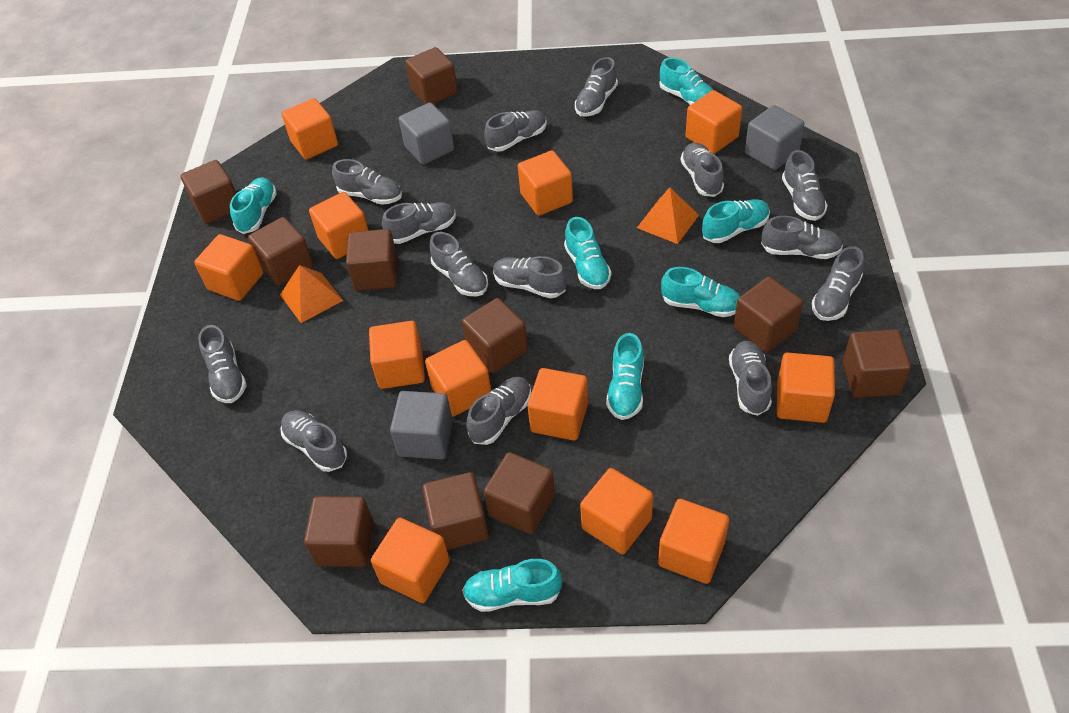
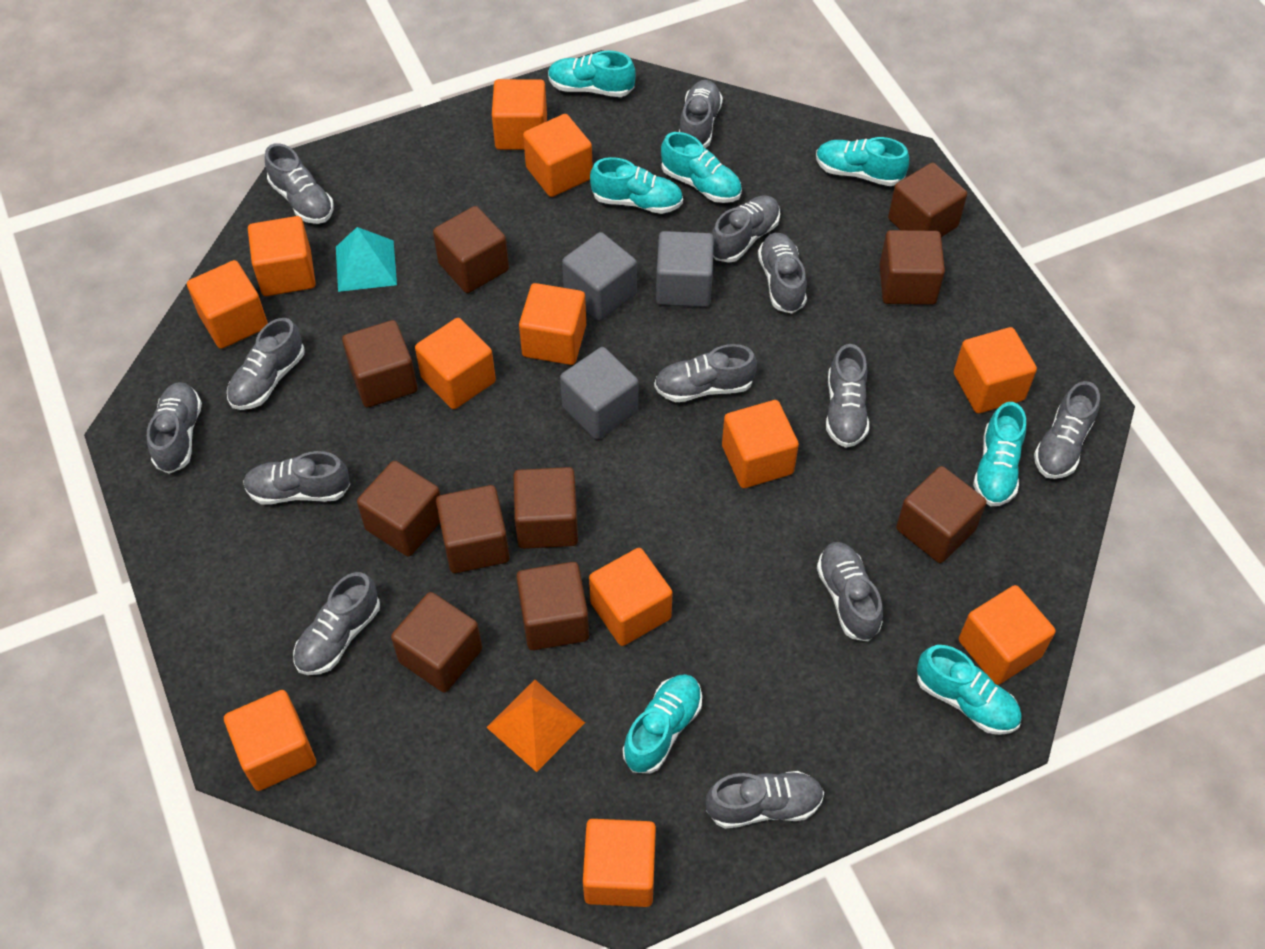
grey shoe: [198,325,247,403] [280,410,347,472] [332,159,402,205] [382,202,456,244] [429,232,488,297] [466,377,531,445] [484,110,547,152] [493,256,567,298] [575,57,618,117] [681,142,724,197] [729,341,772,416] [761,216,843,259] [782,150,828,221] [812,246,864,321] = 14 -> [147,382,202,474] [227,318,305,410] [243,451,350,505] [265,143,334,224] [293,572,380,675] [654,344,757,402] [679,80,723,148] [706,771,824,829] [712,196,780,263] [758,233,807,314] [817,542,883,642] [826,344,869,448] [1034,381,1100,479] = 13
orange pyramid: [280,265,343,323] [637,188,699,244] = 2 -> [486,680,585,772] = 1
turquoise pyramid: none = 0 -> [336,227,397,292] = 1

